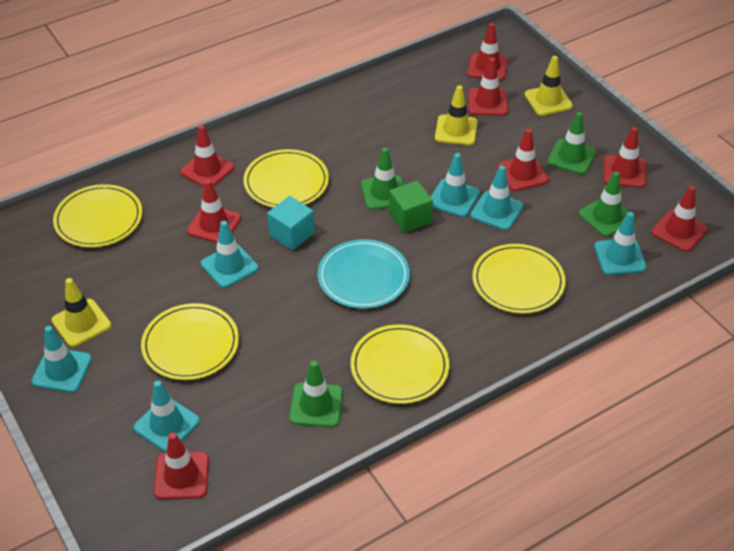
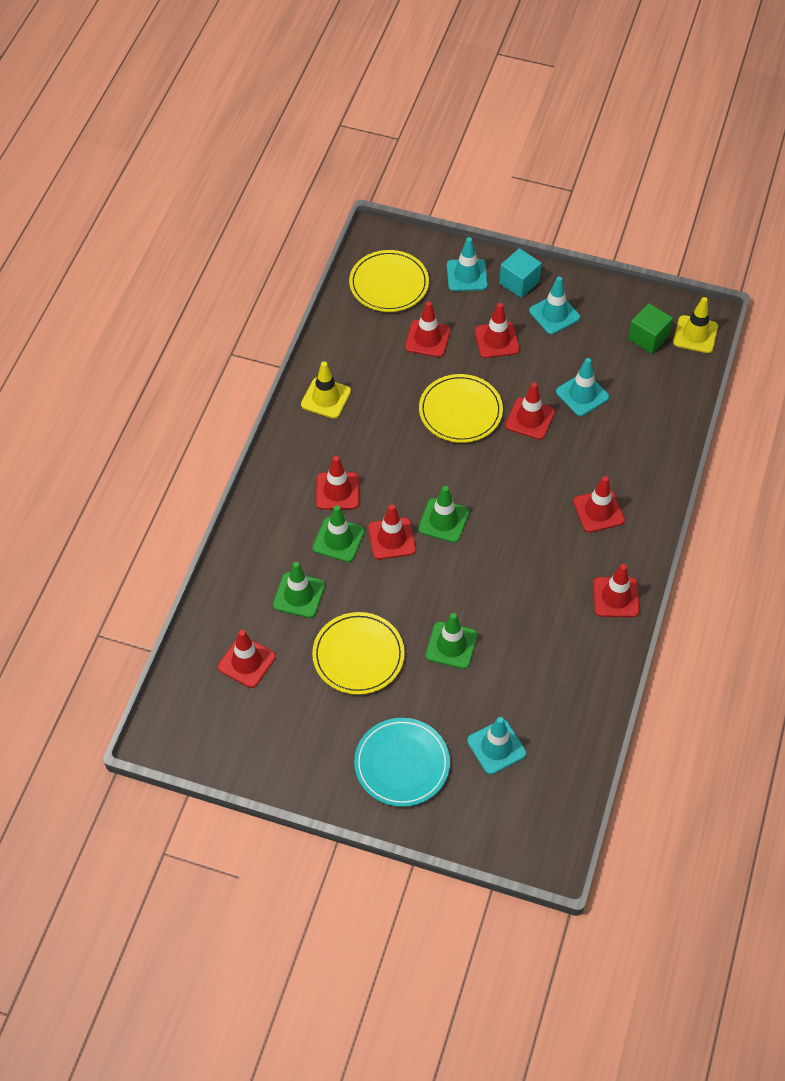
turquoise traffic cone: [32,326,92,393] [134,380,200,452] [201,221,258,288] [431,153,480,217] [470,166,523,230] [594,212,647,275] = 6 -> [447,237,488,291] [467,717,526,775] [529,277,580,334] [556,358,609,416] = 4
yellow plate: [53,184,142,247] [141,303,239,380] [243,149,329,208] [351,324,450,404] [473,244,566,314] = 5 -> [312,612,405,695] [349,250,429,312] [419,374,503,443] = 3
yellow traffic cone: [52,278,111,347] [435,85,478,145] [525,56,573,116] = 3 -> [301,361,351,419] [673,297,718,353] = 2

